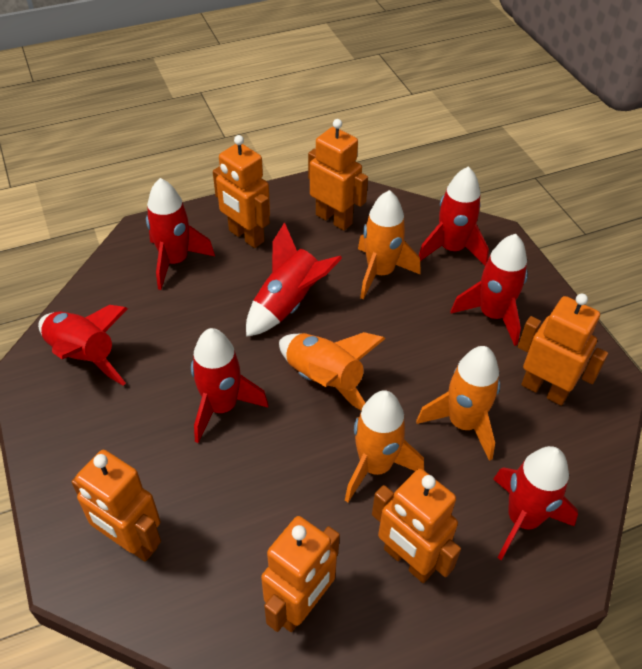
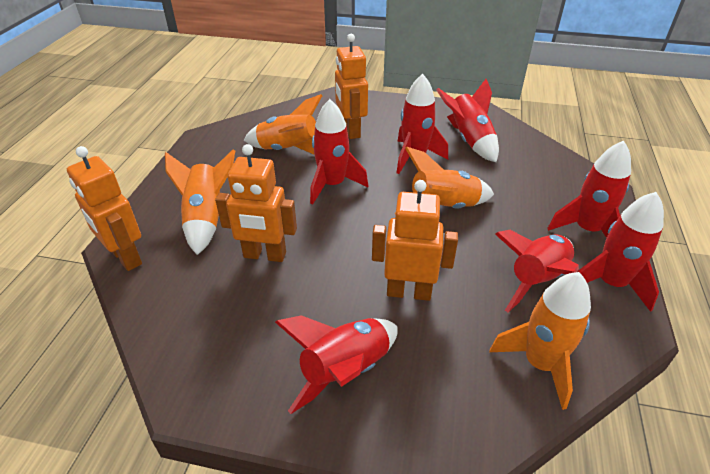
orange robot: [71,450,161,562] [213,135,270,248] [261,516,340,632] [308,119,368,230] [372,469,461,583] [518,293,608,406] = 6 -> [67,146,142,271] [215,144,297,262] [335,34,368,139] [372,180,458,301] = 4

